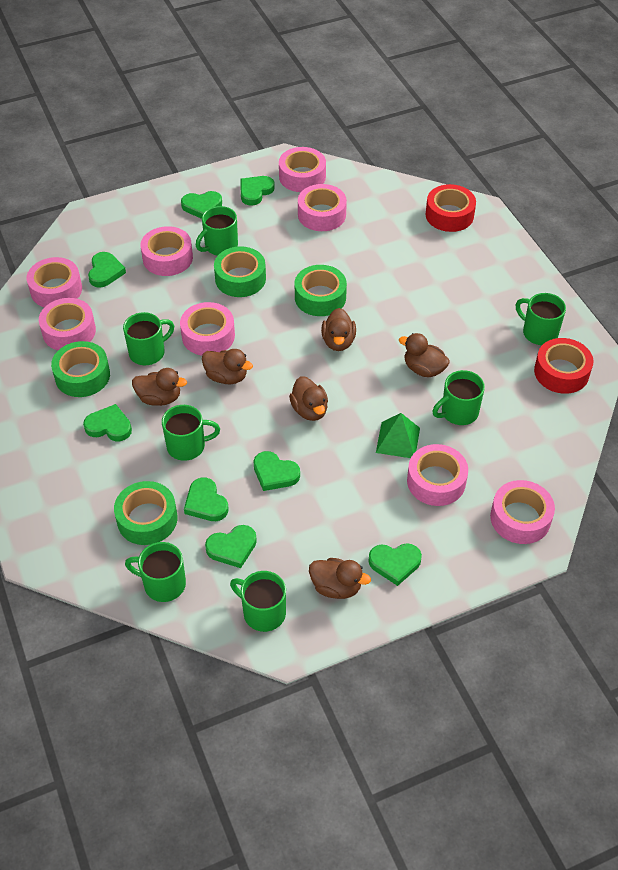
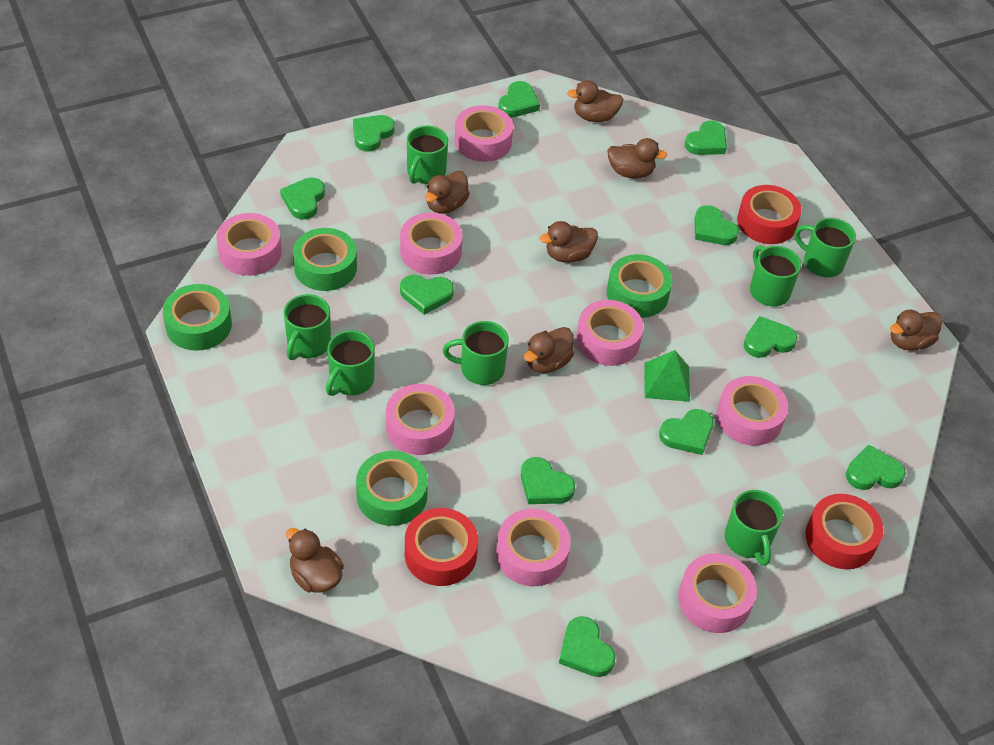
brown duck: [132,368,187,406] [202,349,253,384] [289,376,328,421] [309,558,371,599] [321,308,356,351] [399,333,450,377] = 6 -> [286,528,344,593] [425,171,470,214] [524,327,574,373] [540,221,598,263] [567,80,624,122] [607,138,667,179] [890,310,942,351] = 7
green heart: [83,404,132,441] [88,252,126,288] [181,191,222,219] [184,478,229,521] [205,525,257,568] [240,176,275,206] [253,451,300,491] [368,543,422,586] = 8 -> [280,178,325,220] [353,115,394,152] [400,275,454,315] [498,81,540,117] [521,457,575,504] [559,616,616,677] [659,409,714,455] [685,121,727,155] [694,205,739,245] [744,316,798,358] [846,444,906,490] = 11
red tape: [425,184,476,232] [534,338,594,394] = 2 -> [405,508,478,586] [737,185,802,244] [805,494,884,569] = 3

